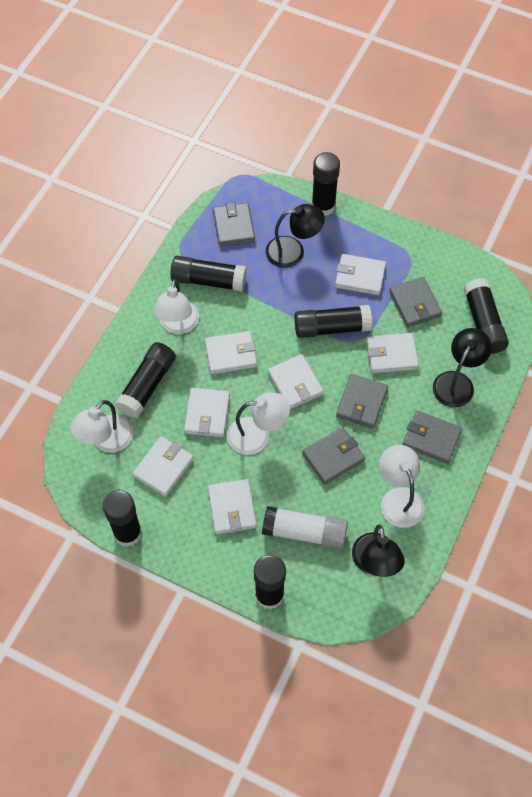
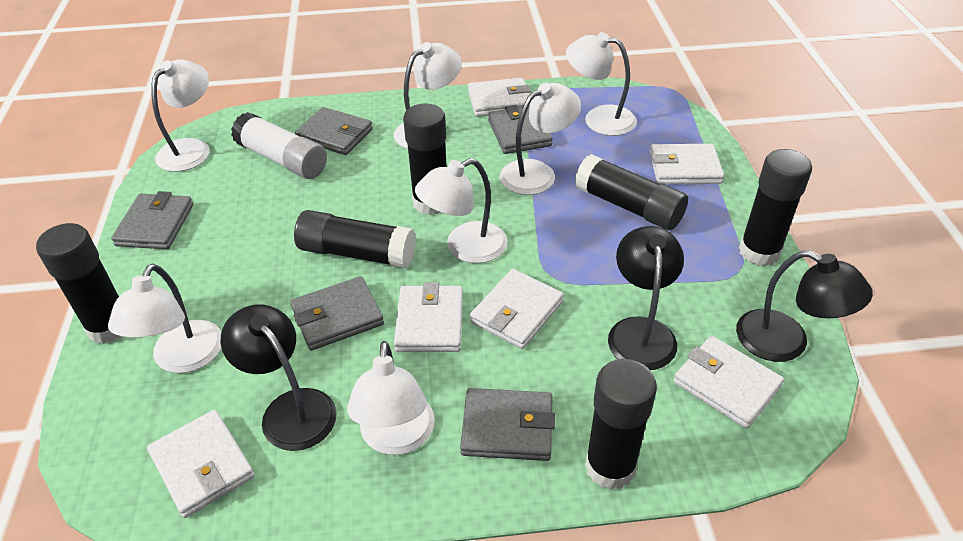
black glue stick: [103,490,142,547] [115,342,176,418] [170,256,247,292] [254,555,286,610] [294,305,372,338] [312,152,340,216] [464,278,509,354] = 7 -> [36,223,122,344] [294,210,416,268] [403,103,447,215] [575,154,688,230] [585,359,657,490] [739,149,812,266] = 6
white lamp: [70,400,133,453] [153,279,199,334] [227,393,290,455] [379,445,424,528] = 4 -> [108,263,221,373] [151,59,210,172] [347,341,435,455] [394,42,462,149] [415,158,508,263] [500,83,581,195] [566,32,637,136] = 7
white wallet: [132,436,194,496] [184,388,230,437] [205,331,257,374] [208,479,257,534] [268,354,324,409] [335,254,386,295] [366,333,419,373] = 7 -> [147,410,255,518] [394,282,463,352] [468,78,531,117] [470,269,564,349] [650,144,724,185] [673,336,784,429] = 6

